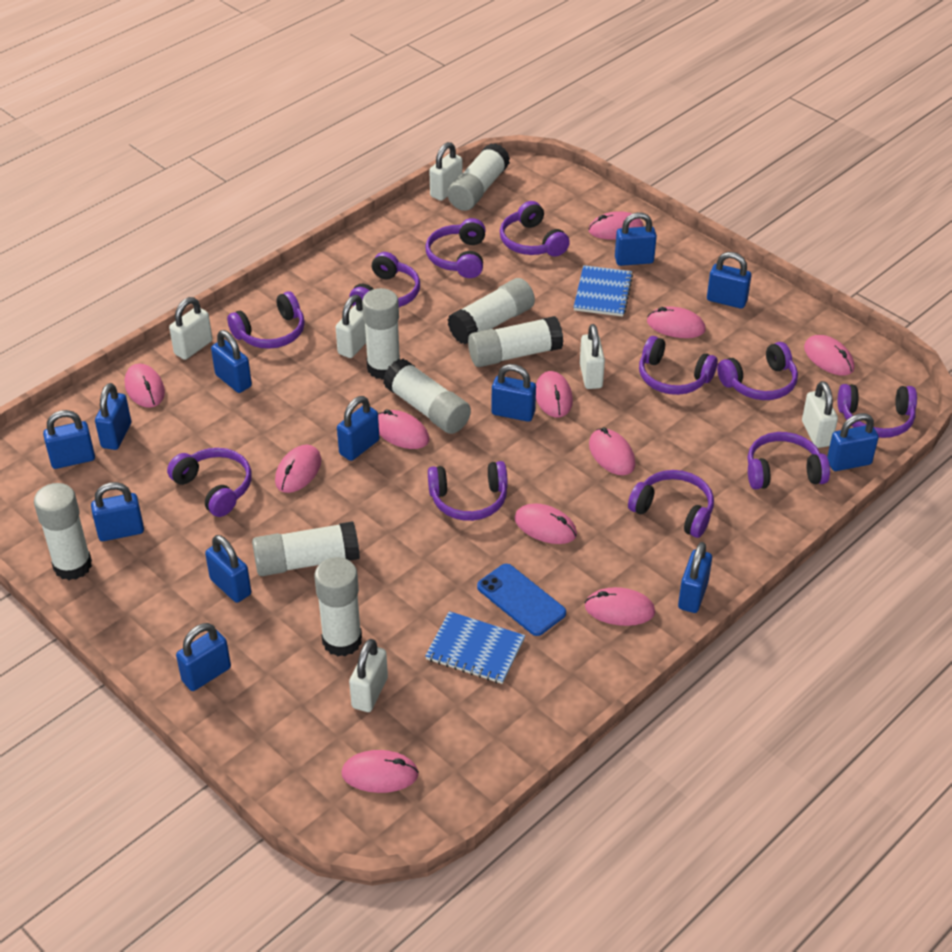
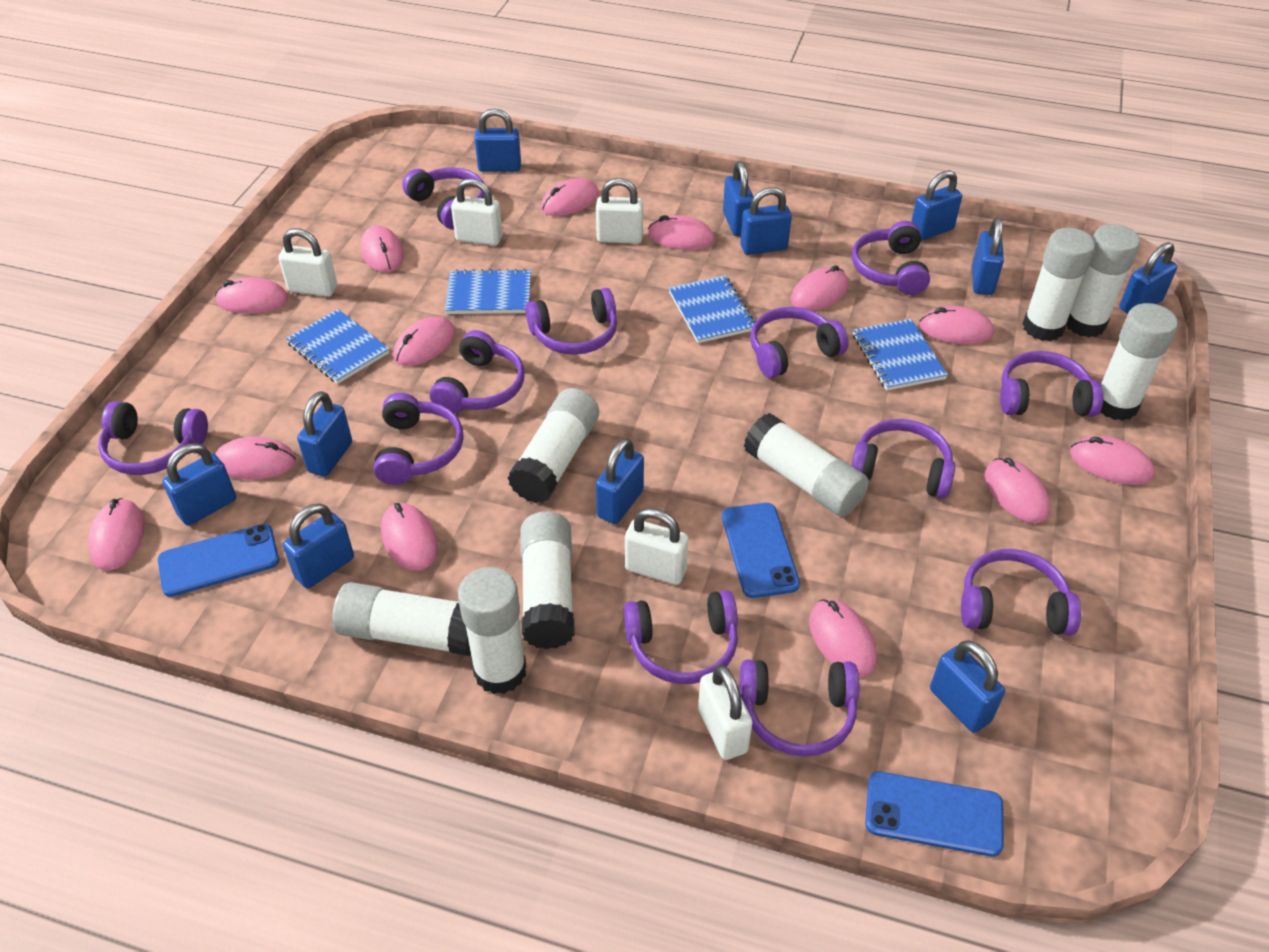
blue notebook: [425,611,525,684] [574,265,633,317] = 2 -> [286,309,389,384] [445,269,531,314] [669,275,756,343] [853,319,948,391] = 4
blue padlock: [43,410,95,469] [91,482,144,541] [95,383,131,450] [176,623,231,691] [205,535,251,603] [211,330,252,393] [337,396,379,461] [491,364,536,422] [615,212,657,266] [678,542,712,613] [707,252,751,309] [827,413,879,471] = 12 -> [162,444,236,526] [283,504,354,588] [297,391,352,477] [474,109,521,172] [596,438,644,524] [723,161,754,236] [740,187,792,255] [911,170,962,241] [930,640,1005,733] [972,218,1004,295] [1119,242,1178,314] = 11
blue phone: [477,564,566,636] = 1 -> [158,524,279,597] [722,503,800,598] [865,771,1004,857] = 3
pink mouse: [125,364,165,408] [275,445,321,493] [341,750,419,793] [378,409,429,449] [514,504,577,544] [536,371,573,418] [585,587,655,626] [589,211,643,240] [589,427,635,475] [647,306,706,338] [804,335,855,376] = 11 -> [88,498,145,571] [215,277,288,314] [215,436,296,480] [360,225,404,273] [381,503,438,571] [393,317,455,366] [541,178,599,216] [648,215,715,250] [791,265,849,311] [809,599,877,677] [919,306,994,344] [985,458,1050,523] [1070,436,1154,485] = 13
purple headphones: [167,448,252,517] [227,291,305,349] [349,252,420,307] [425,218,486,278] [428,461,508,521] [500,201,570,257] [628,470,714,538] [639,336,718,395] [717,342,798,400] [748,432,830,489] [838,384,917,438] = 11 -> [98,401,208,475] [373,393,464,485] [402,167,484,229] [430,330,525,414] [525,288,617,355] [623,590,738,684] [740,660,859,757] [750,307,849,378] [851,419,955,499] [852,221,930,295] [961,549,1081,636] [1000,351,1104,417] = 12
white padlock: [169,297,212,360] [336,295,366,358] [349,639,388,712] [429,142,462,201] [580,324,605,389] [802,381,838,448] = 6 -> [279,228,337,297] [451,178,503,245] [596,178,643,244] [625,508,689,585] [698,665,753,760] = 5

